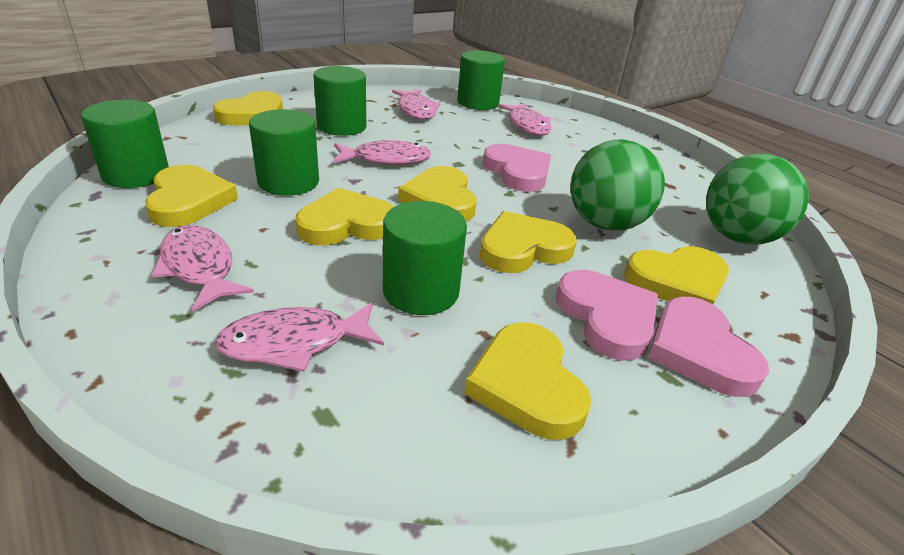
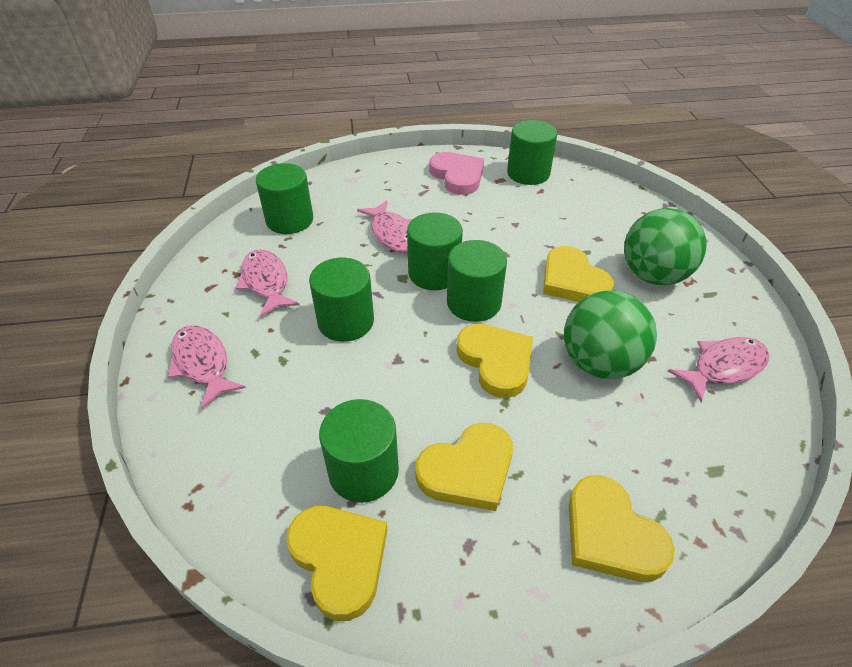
green cylinder: [81,100,169,188] [249,109,319,196] [314,66,366,136] [383,201,467,315] [457,50,505,110] = 5 -> [256,163,313,234] [309,258,374,342] [319,399,399,503] [407,212,463,290] [447,240,507,322] [507,120,557,185] = 6
pink fish: [151,225,254,312] [214,302,384,372] [333,139,431,165] [392,89,441,120] [498,103,552,136] = 5 -> [167,325,246,409] [236,249,299,317] [357,200,413,253] [668,337,769,402] = 4
pink heart: [483,144,551,192] [556,270,658,361] [647,297,769,397] = 3 -> [429,152,484,195] = 1
yellow heart: [145,165,238,227] [213,91,283,125] [295,188,394,245] [398,166,476,221] [464,323,591,440] [480,211,577,273] [624,246,729,304] = 7 -> [286,506,387,621] [415,423,513,511] [456,324,533,398] [543,246,614,302] [569,475,675,582] = 5

